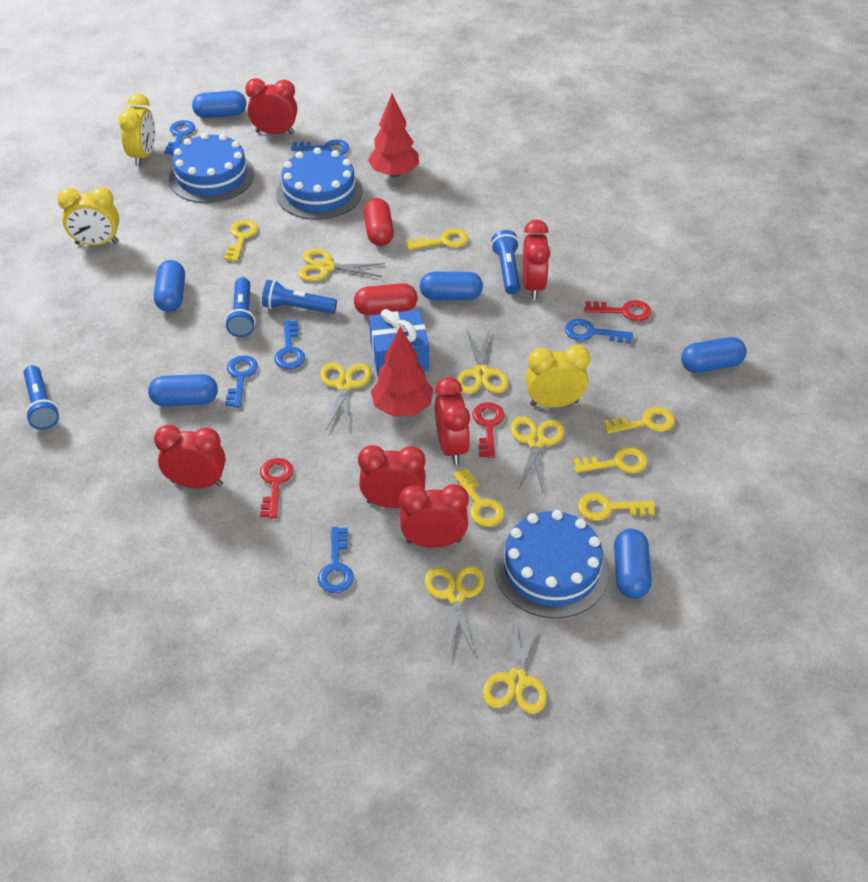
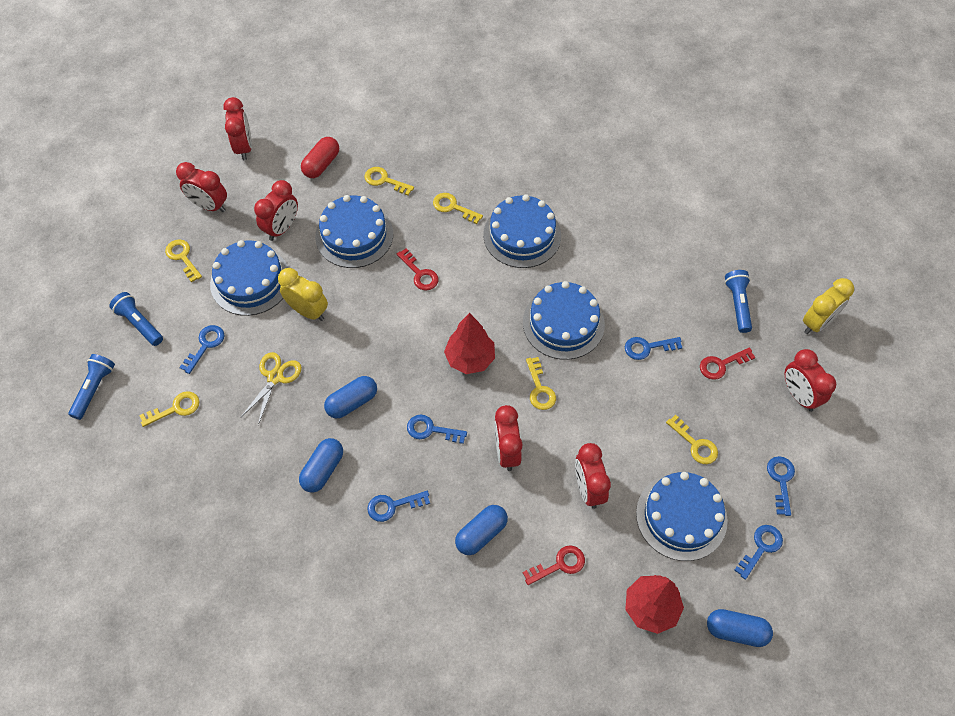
blue cake: [169,133,254,203] [276,147,363,220] [494,510,609,618] = 3 -> [210,240,289,316] [315,195,393,268] [483,194,561,268] [523,281,605,360] [636,472,728,561] = 5
blue capsule: [148,374,218,407] [154,260,185,312] [192,91,246,118] [420,272,483,300] [614,529,652,599] [681,337,746,373] = 6 -> [299,438,343,493] [324,376,377,419] [455,505,508,555] [707,609,773,647] = 4
blue flashlight: [24,365,59,430] [225,277,256,337] [262,280,337,314] [491,230,520,294] = 4 -> [68,354,115,420] [109,292,163,346] [725,270,752,333] = 3
blue gift: [369,309,429,376] = 1 -> none = 0
red capsule: [354,283,417,315] [364,198,394,246] = 2 -> [301,137,339,178] = 1
yellow clock: [57,187,119,245] [118,93,155,166] [526,345,590,408] = 3 -> [278,268,328,321] [803,278,854,334] = 2
yellow scissors: [298,249,385,281] [320,363,372,431] [425,566,484,657] [457,330,508,394] [482,614,547,714] [510,416,564,492] = 6 -> [240,352,302,425] = 1

